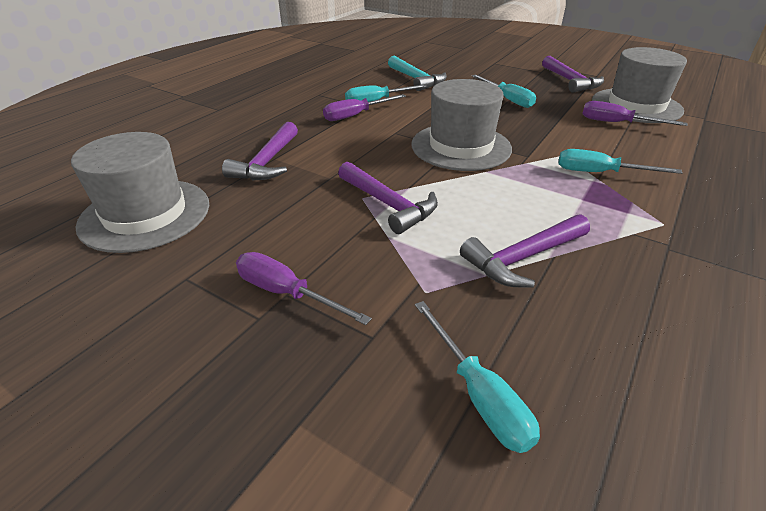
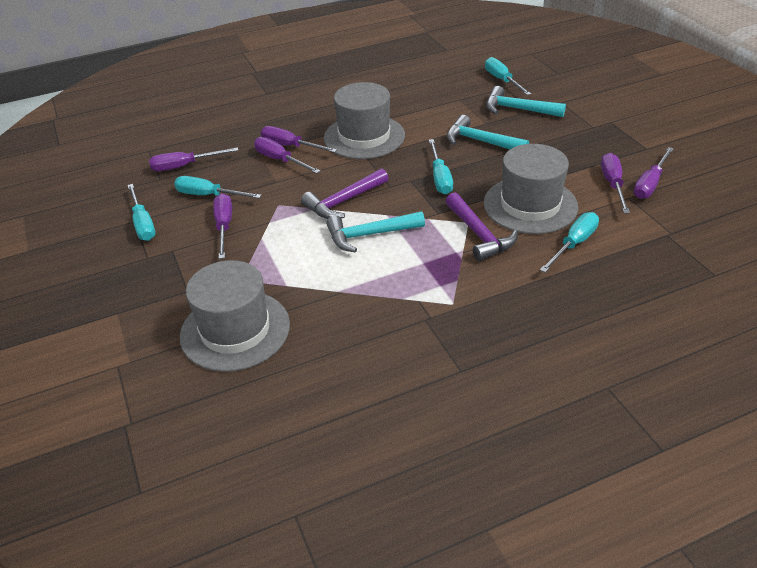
purple hammer: [222,122,298,180] [338,162,438,234] [460,214,590,287] [542,56,604,93] = 4 -> [301,168,389,219] [446,192,518,261] = 2
purple screwdriver: [236,252,372,325] [323,94,406,121] [582,101,688,126] = 3 -> [149,147,238,171] [213,193,232,259] [254,137,320,174] [261,126,337,153] [601,153,630,213] [634,147,674,199] = 6
turquoise hammer: [388,56,447,91] = 1 -> [326,211,425,252] [447,115,529,149] [486,86,566,117] = 3
turquoise screwdriver: [345,85,427,102] [415,301,540,453] [472,75,536,108] [558,149,683,174] = 4 -> [127,184,156,241] [174,176,262,198] [429,139,453,194] [485,57,531,95] [540,212,599,273] = 5

